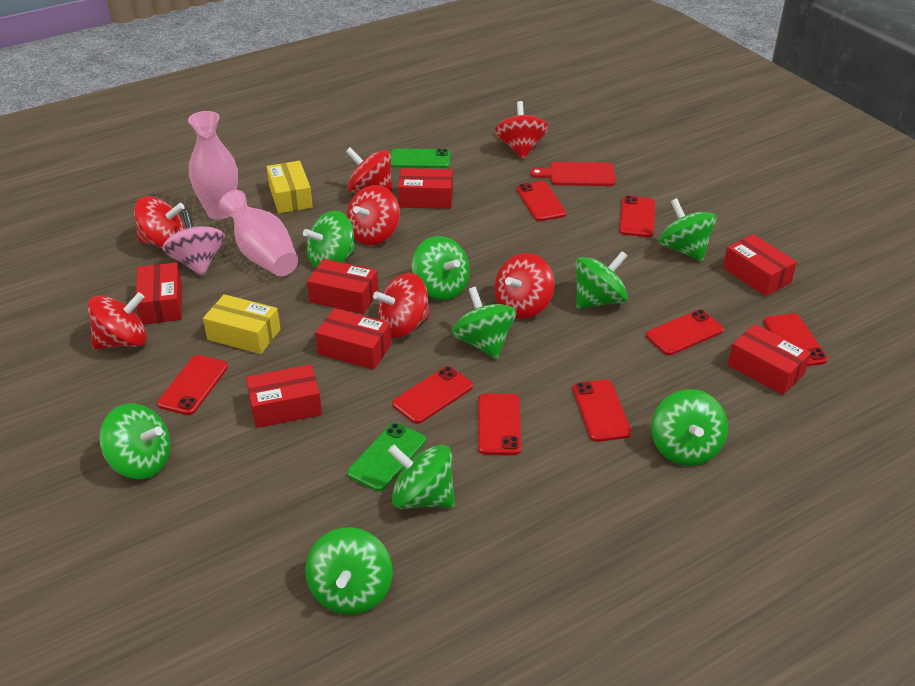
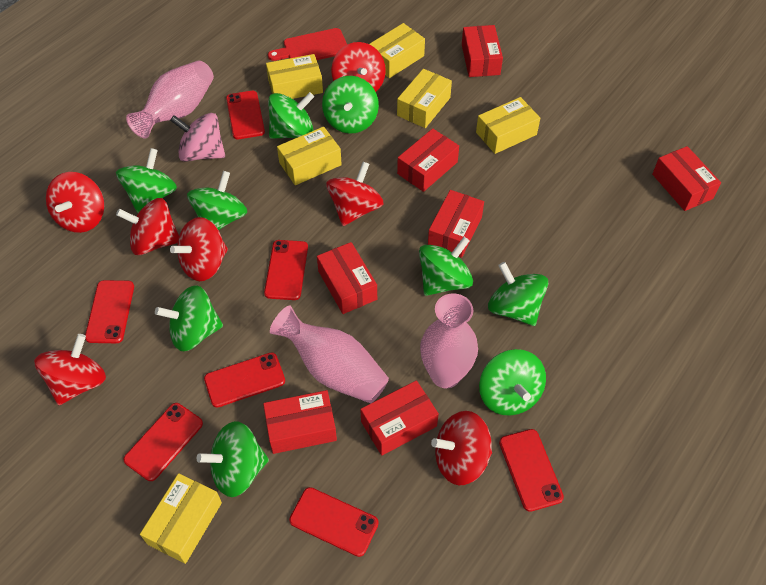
green phone: [347,423,426,491] [390,149,450,168] = 2 -> none = 0
pink vase: [188,111,238,220] [219,190,298,276] = 2 -> [126,61,214,138] [270,306,389,403] [420,293,478,388] = 3
red phone: [157,355,228,415] [392,366,473,424] [478,393,522,455] [516,181,566,221] [573,380,632,442] [619,196,655,237] [646,310,724,355] [763,313,828,366] = 8 -> [85,280,134,343] [123,403,203,481] [204,352,285,407] [226,91,265,139] [264,240,308,300] [289,487,379,557] [499,429,564,512] = 7
yellow box: [203,294,281,354] [266,161,313,213] = 2 -> [140,473,222,564] [266,54,323,99] [277,127,342,185] [369,23,425,78] [397,69,452,128] [476,97,540,154] = 6

